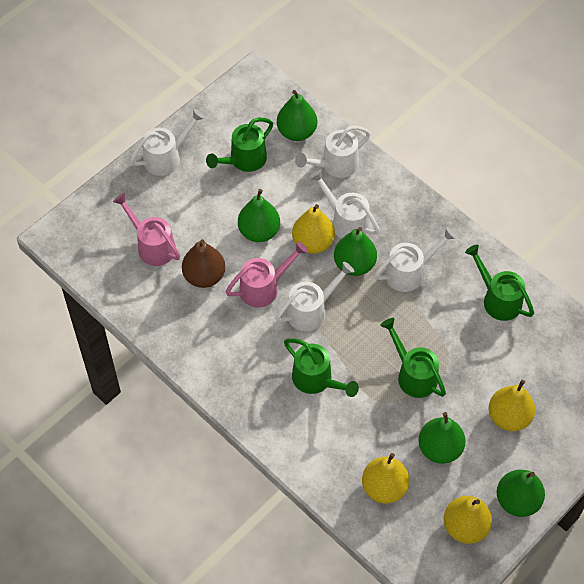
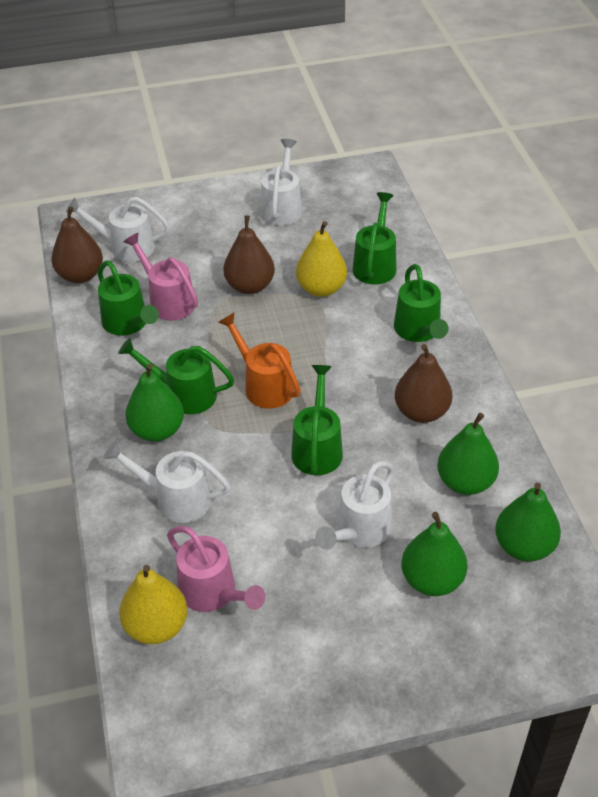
brown pear: [182,239,225,288] = 1 -> [51,206,103,283] [223,215,275,294] [395,344,452,423] = 3
green pear: [238,189,280,242] [277,90,317,141] [334,227,377,276] [418,412,466,464] [497,470,545,517] = 5 -> [125,364,184,442] [401,512,468,596] [437,413,499,495] [495,483,561,562] = 4
green watering can: [206,118,273,172] [284,338,359,397] [380,318,446,398] [465,245,534,321] = 4 -> [97,261,159,336] [118,338,234,414] [291,365,343,475] [352,192,396,285] [394,264,448,342] = 5
orange watering can: none = 0 -> [218,313,301,409] = 1
white watering can: [130,109,205,176] [276,262,355,331] [295,126,370,178] [309,170,380,239] [374,227,457,292] = 5 -> [66,197,170,262] [103,441,230,523] [261,139,302,225] [315,461,394,550] = 4
yellow pear: [292,204,335,254] [362,453,409,504] [444,496,492,544] [489,380,535,431] = 4 -> [119,565,187,644] [296,221,347,297] = 2

